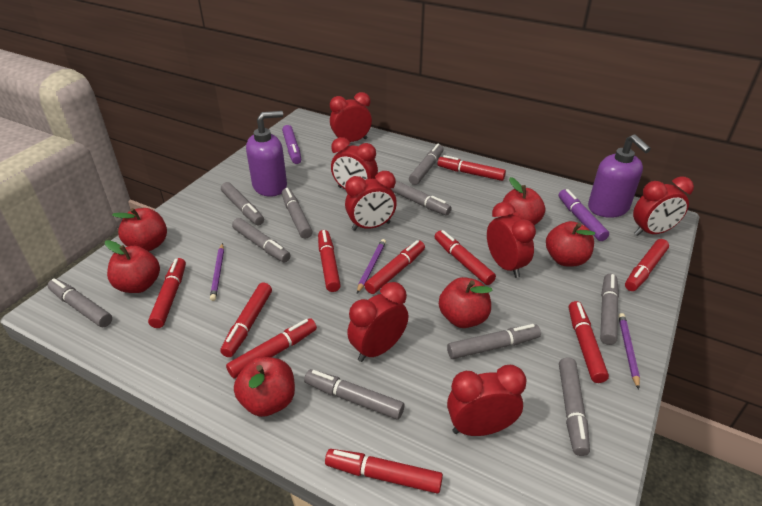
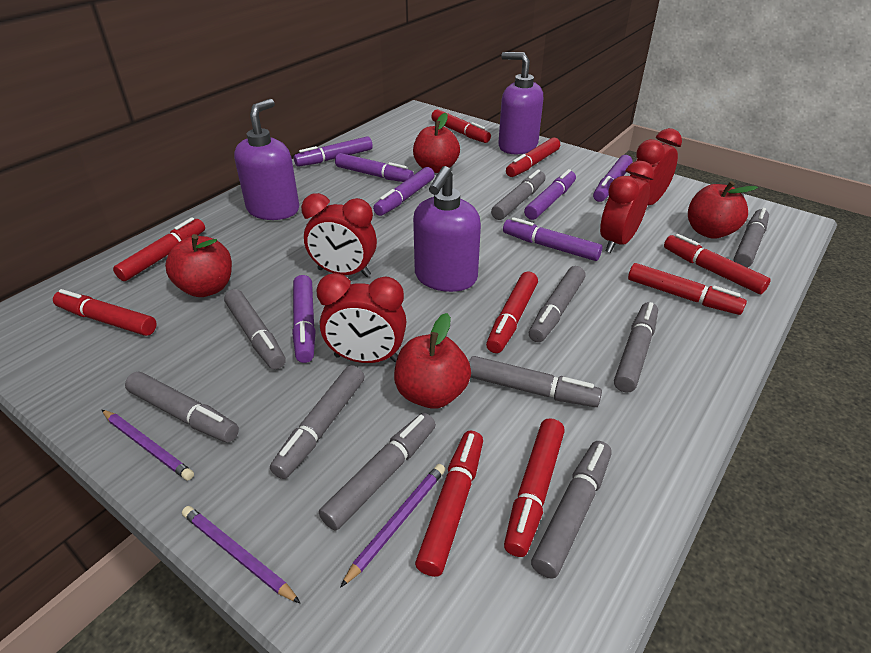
purple marker: [282,125,301,164] [559,189,609,241] = 2 -> [292,275,316,363] [294,136,373,167] [335,153,414,182] [373,167,435,216] [503,217,602,261] [524,169,576,220] [593,155,633,202] = 7
purple soap dispenser: [246,111,287,197] [588,134,651,218] = 2 -> [234,99,299,220] [413,166,481,292] [498,52,543,154] = 3
red apple: [105,240,160,293] [112,208,167,251] [234,357,295,417] [439,277,492,328] [503,177,545,225] [546,221,595,267] = 6 -> [165,234,232,297] [394,313,471,409] [413,113,460,173] [688,181,758,239] = 4
red clock: [330,92,372,142] [331,137,378,189] [345,171,397,231] [347,282,408,362] [447,365,527,436] [487,202,536,278] [633,176,694,236] = 7 -> [301,193,377,277] [316,273,406,363] [600,161,654,253] [630,128,682,205] = 4
red marker: [148,258,186,328] [220,283,272,357] [226,318,317,379] [318,230,341,292] [325,449,443,494] [364,240,425,294] [434,230,496,285] [438,155,506,181] [569,301,609,383] [625,239,669,291] = 10 -> [53,289,156,336] [113,217,205,281] [415,431,483,577] [431,109,491,143] [486,271,538,353] [504,418,565,557] [506,138,560,177] [628,263,747,315] [664,234,771,294] = 9

